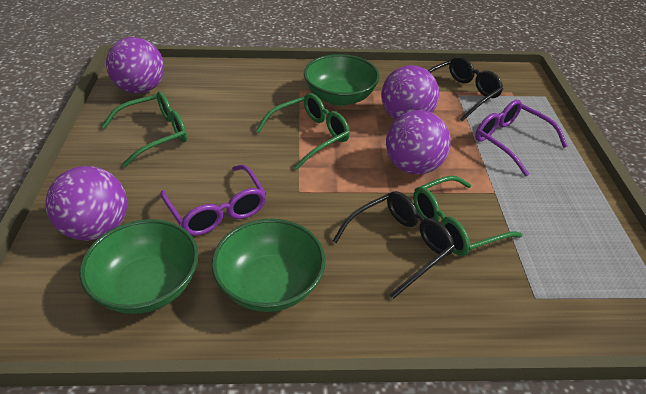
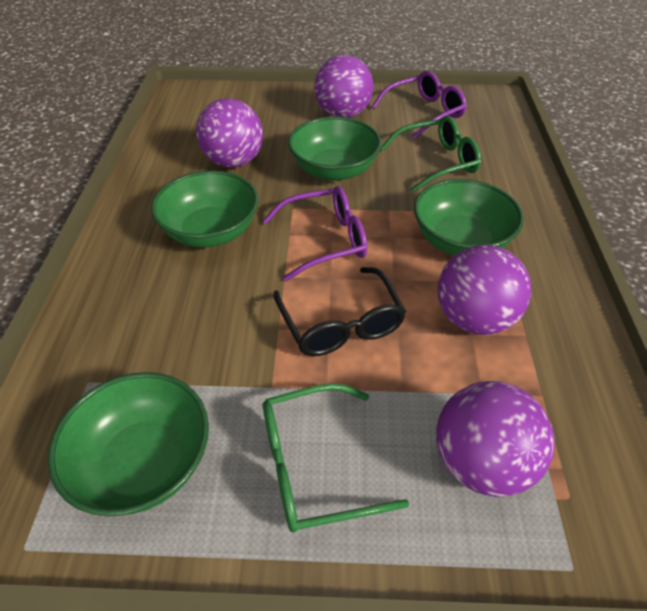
black glasses: [333,191,455,299] [427,56,503,121] = 2 -> [273,267,406,356] = 1
green bowl: [80,219,199,314] [212,219,326,312] [304,54,380,106] = 3 -> [48,372,209,516] [151,171,258,247] [288,117,382,181] [414,179,524,256] = 4
green glasses: [101,91,187,167] [256,93,350,169] [413,176,523,256] = 3 -> [263,383,409,533] [381,116,481,192] = 2

